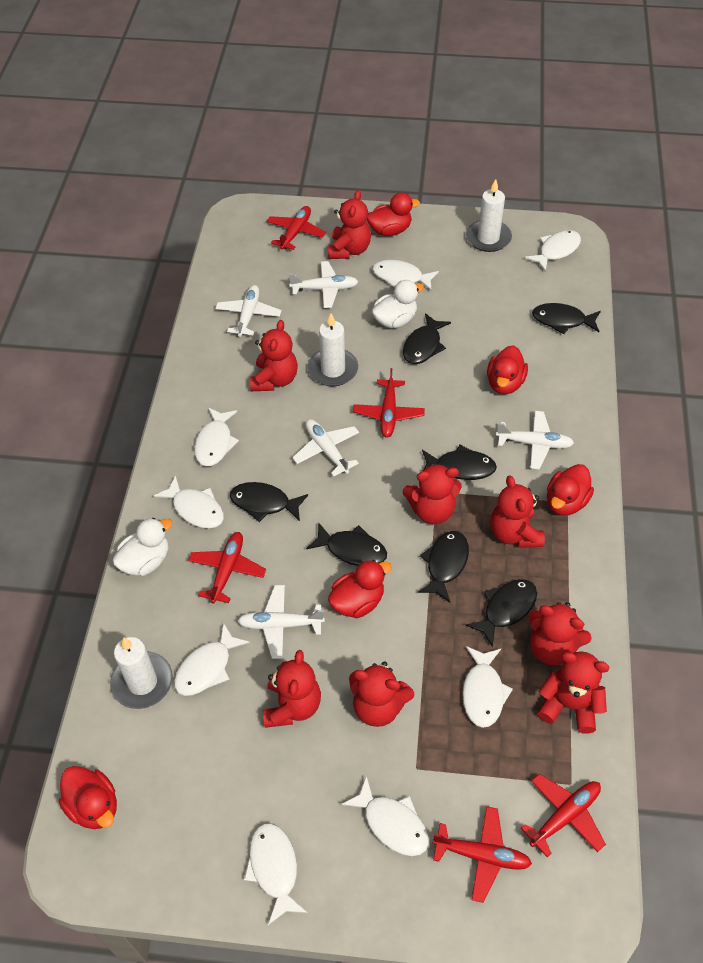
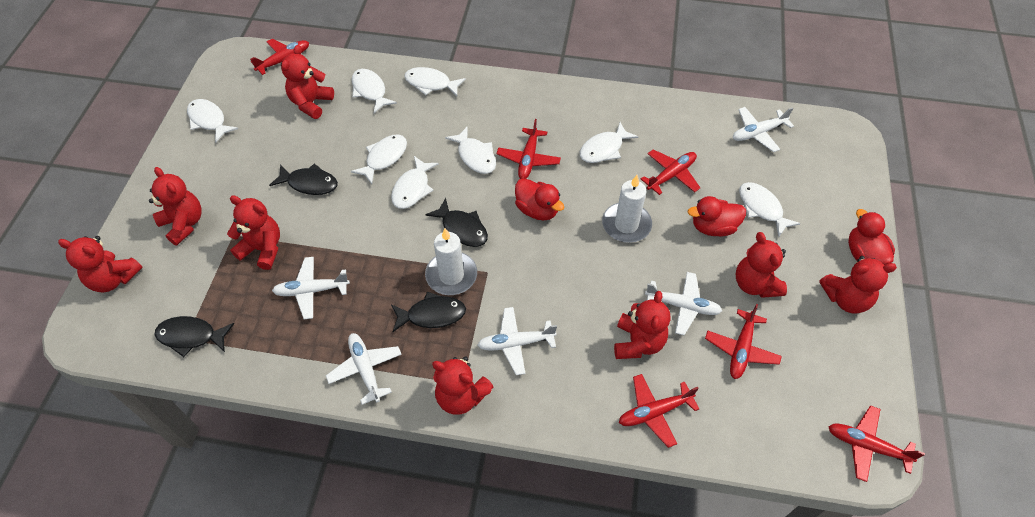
black fish: [230,482,308,522] [306,522,387,566] [403,313,451,364] [417,531,469,603] [422,445,497,480] [466,579,537,647] [532,303,601,334] = 7 -> [155,316,234,357] [269,163,338,195] [391,292,466,332] [425,198,488,247] = 4
red duck: [59,766,117,829] [328,560,392,618] [367,192,420,236] [487,345,528,394] [547,464,594,516] = 5 -> [515,178,564,220] [688,196,746,237] [848,209,895,265] = 3
red plane: [188,532,266,604] [267,206,326,250] [353,368,425,438] [433,806,532,903] [521,774,606,857] = 5 -> [250,38,309,75] [496,119,561,179] [619,374,699,448] [641,149,700,195] [705,304,782,379] [829,405,925,482] = 6
white candle: [110,637,173,709] [308,313,358,386] [466,179,512,252] = 3 -> [425,228,477,295] [602,175,652,243] = 2
white duck: [113,518,172,576] [372,280,424,328] = 2 -> none = 0

